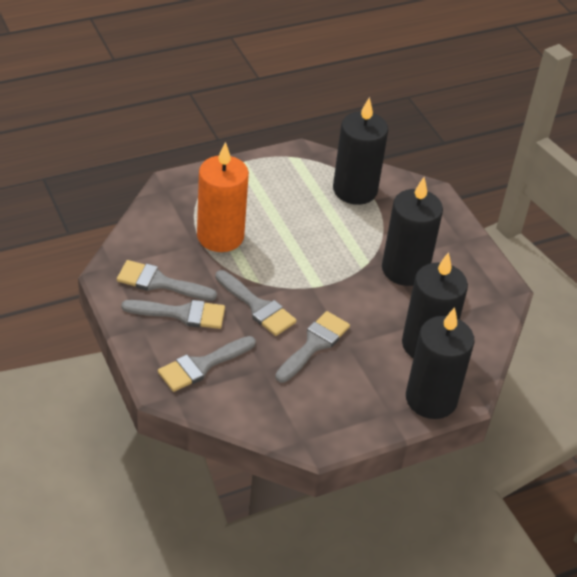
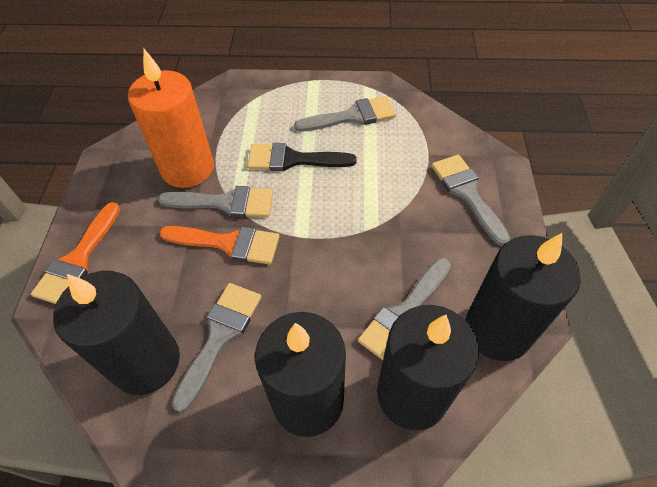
black brush: none = 0 -> [247,143,357,171] = 1
orange brush: none = 0 -> [31,202,120,304] [159,226,280,265] = 2

